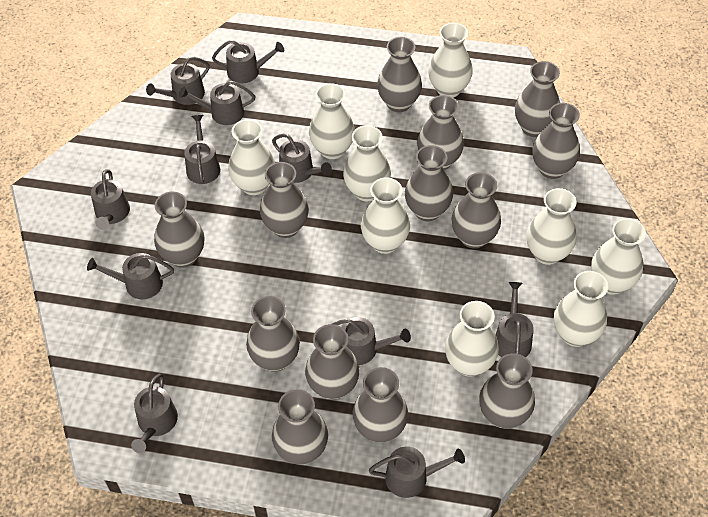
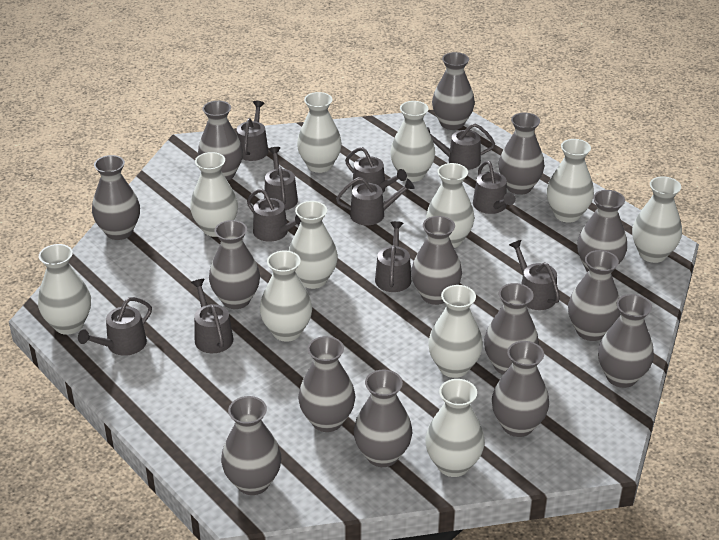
grey vase: [154,192,204,268] [246,296,300,372] [260,162,309,238] [272,389,328,464] [305,324,360,400] [352,367,408,442] [377,37,422,112] [405,145,453,221] [417,95,464,170] [452,172,501,249] [479,353,535,429] [515,61,560,137] [532,103,580,179] = 13 -> [92,155,140,240] [198,101,243,181] [209,220,260,309] [221,396,281,495] [298,336,355,432] [354,370,413,467] [411,216,462,305] [432,52,475,130] [484,283,539,375] [492,341,549,437] [499,113,544,195] [568,250,621,341] [577,190,627,273] [598,294,654,388] = 14
white vase: [228,119,275,195] [309,83,355,159] [343,125,391,201] [361,178,410,254] [428,23,473,98] [445,301,499,377] [526,188,577,265] [554,271,608,347] [591,218,646,295] = 9 -> [38,244,91,335] [190,152,238,237] [260,251,312,342] [288,201,338,289] [297,92,342,173] [390,101,435,182] [425,379,485,477] [426,163,474,248] [428,285,483,378] [546,139,594,223] [632,176,682,263] = 11

